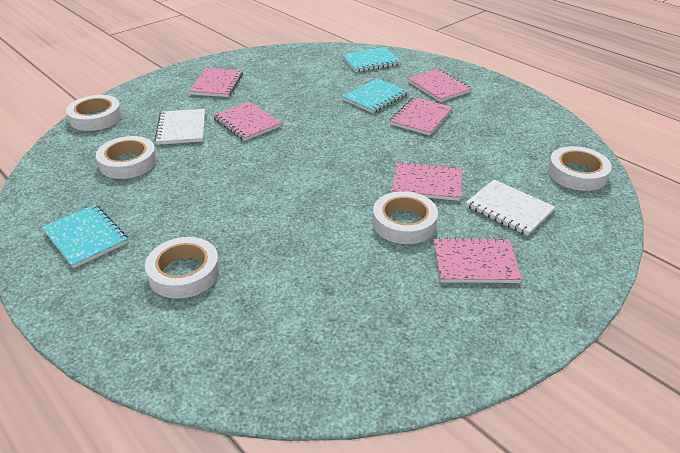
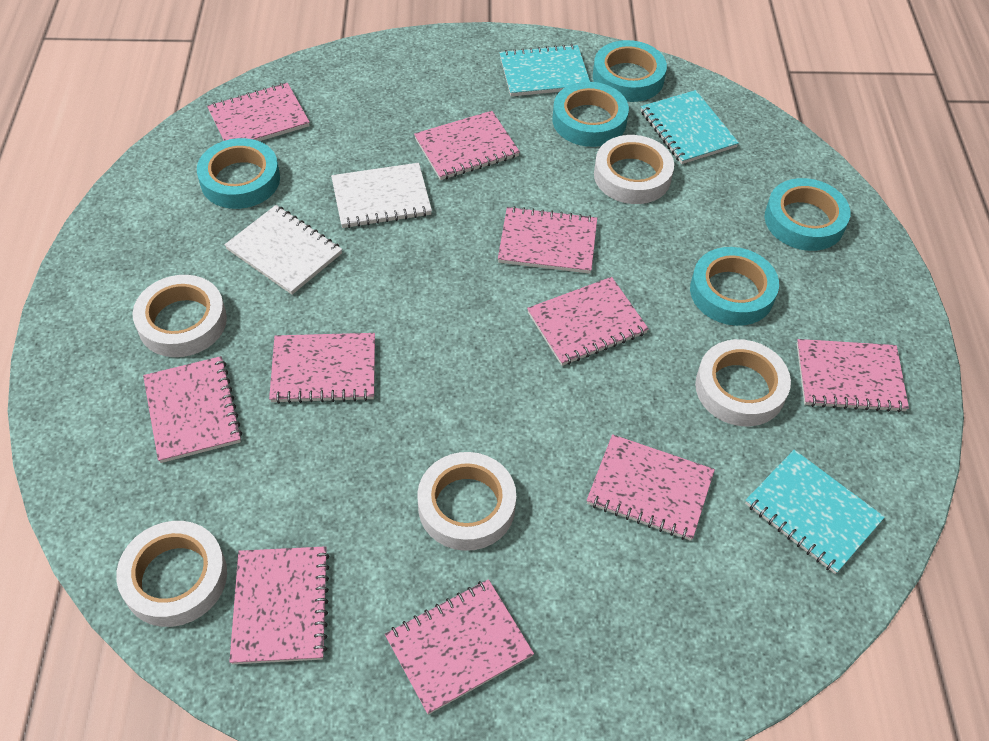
pink notebook: [189,68,243,97] [213,101,281,141] [390,97,453,135] [392,161,462,201] [407,69,472,102] [434,237,522,283] = 6 -> [143,356,242,463] [207,83,310,141] [229,546,330,664] [269,333,375,404] [385,579,534,715] [414,111,520,180] [498,206,597,274] [527,277,649,366] [587,434,715,541] [797,339,909,412] = 10
turquoise tape: none = 0 -> [197,138,280,209] [552,82,629,147] [593,40,667,102] [690,247,779,326] [765,178,850,251] = 5

